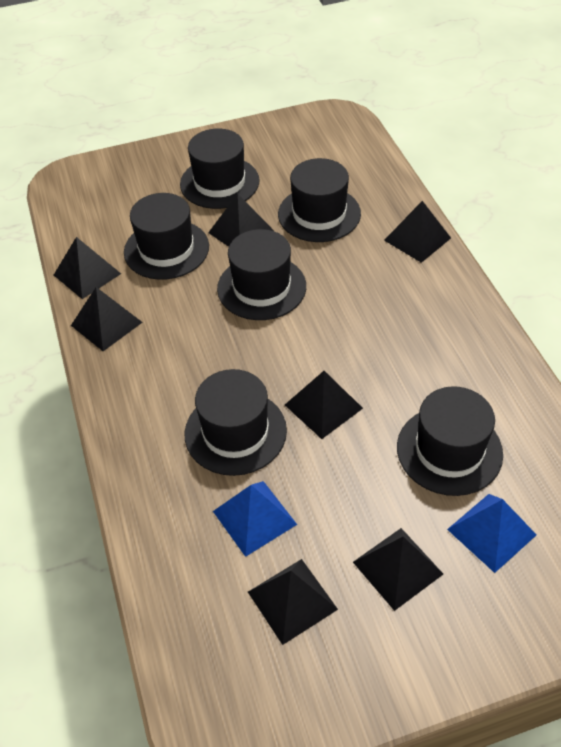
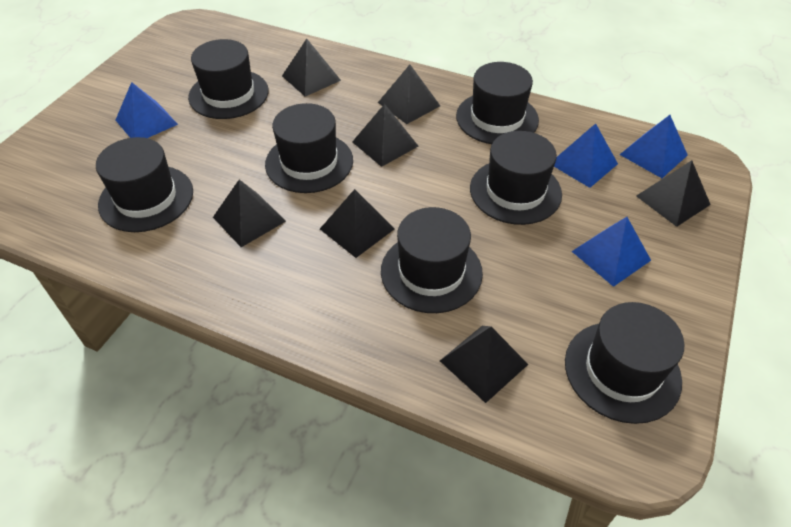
black hat: [124,193,209,280] [180,129,260,209] [185,369,287,476] [217,229,306,320] [278,158,361,242] [397,386,503,496] = 6 -> [96,137,193,232] [188,39,269,119] [265,103,353,193] [381,207,483,313] [456,62,539,144] [470,131,562,225] [565,302,684,424] = 7
blue pyramid: [213,481,297,557] [447,494,536,573] = 2 -> [116,82,178,138] [554,123,618,188] [572,217,651,287] [620,115,688,178] = 4

